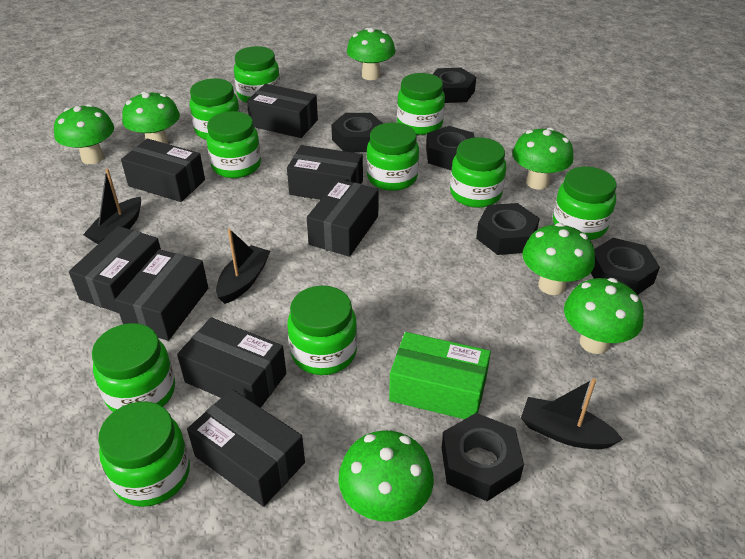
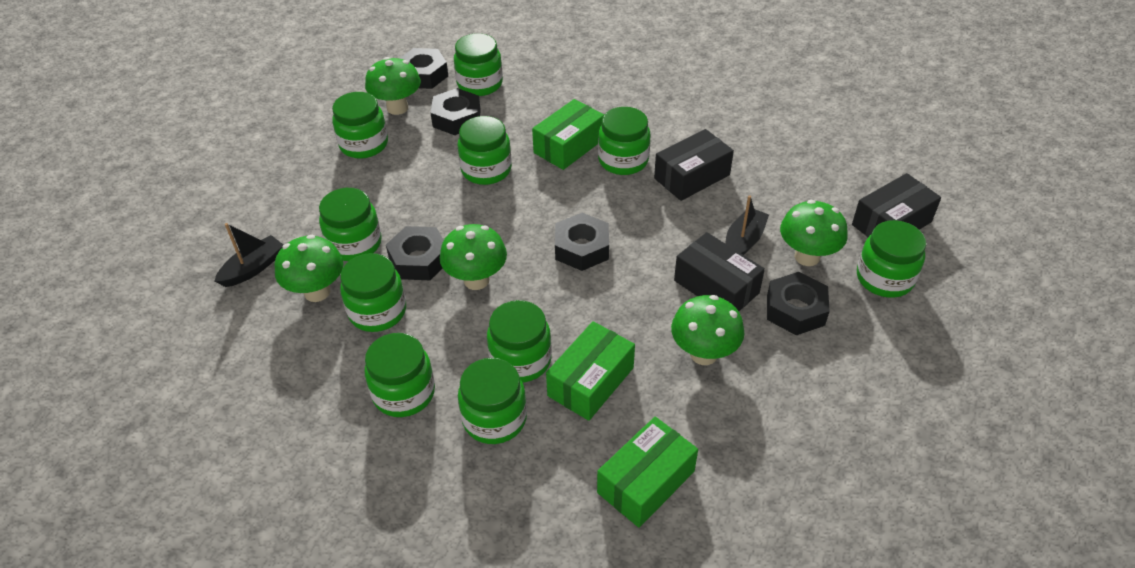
black boat: [83,169,141,244] [216,229,270,304] [521,378,623,449] = 3 -> [214,223,283,287] [726,196,769,255] = 2
black box: [69,226,161,313] [115,249,208,341] [121,139,205,202] [177,317,286,408] [187,389,305,507] [247,84,318,138] [287,145,363,200] [307,179,379,257] = 8 -> [654,129,734,201] [674,232,765,311] [852,173,941,237] = 3
black nut: [331,113,383,152] [426,126,475,170] [432,68,476,103] [441,413,524,501] [476,203,540,255] [591,238,660,295] = 6 -> [386,226,444,280] [399,48,448,89] [431,88,481,135] [555,213,609,271] [767,272,830,335] = 5
green box: [389,332,491,419] = 1 -> [532,99,604,170] [546,321,635,421] [597,417,698,528] = 3
green mushroom: [54,104,114,164] [122,91,180,144] [338,430,434,522] [347,28,395,80] [512,127,574,190] [522,223,595,295] [564,278,644,354] = 7 -> [274,235,344,302] [365,57,421,115] [440,224,507,290] [671,295,745,365] [780,200,848,266] = 5

